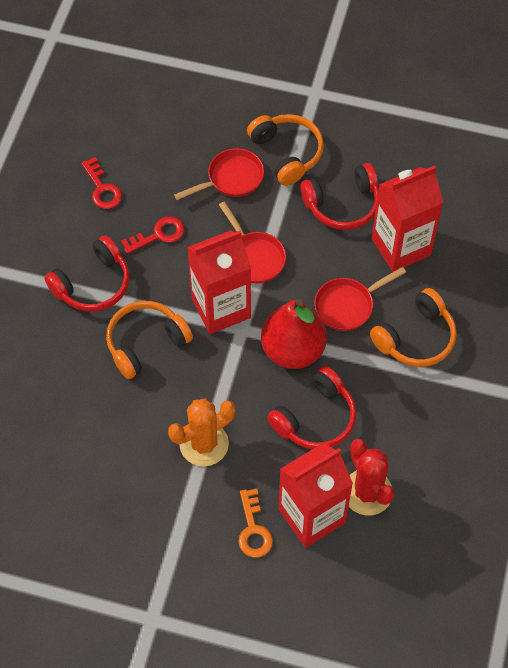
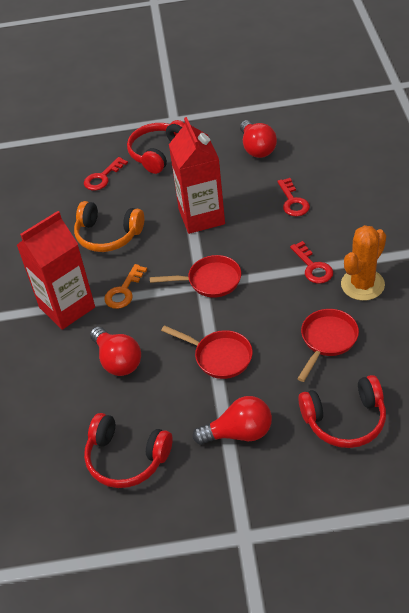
orange headphones: [106,301,193,379] [247,114,324,186] [370,288,457,367] = 3 -> [74,201,144,252] = 1
red cactus: [349,439,395,516] = 1 -> none = 0
red carton: [187,230,251,334] [279,443,353,548] [372,165,444,272] = 3 -> [17,211,95,330] [169,117,225,234] = 2
red key: [81,157,122,209] [121,216,184,254] = 2 -> [84,157,128,191] [277,178,310,216] [290,241,333,284] = 3
red light bulb: none = 0 -> [90,327,141,376] [193,396,272,445] [240,120,277,158] = 3
red pear: [261,299,327,369] = 1 -> none = 0

